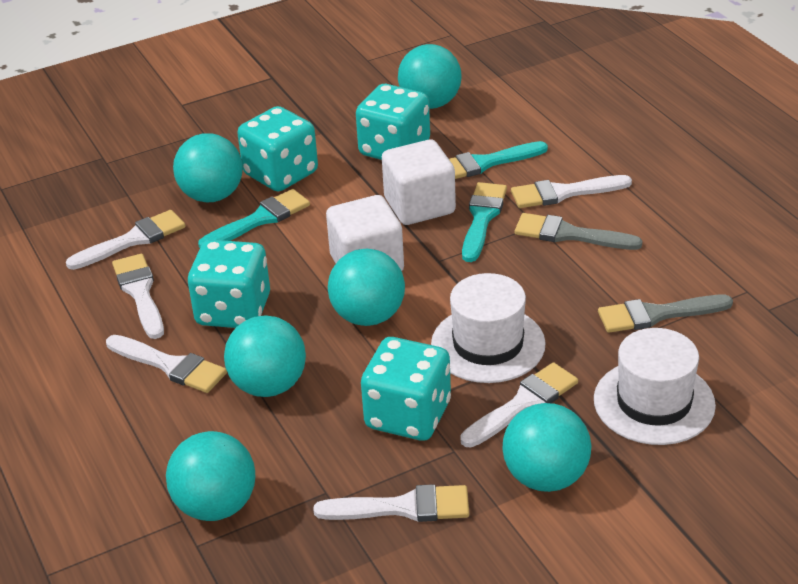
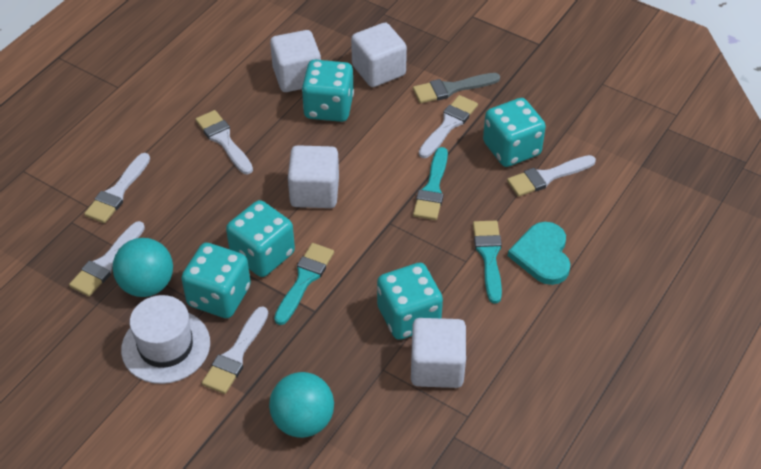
grey brush: [515,213,642,250] [598,295,733,333] = 2 -> [413,73,500,103] = 1
turquoise ball: [166,431,255,521] [173,133,243,202] [224,315,306,397] [328,248,405,326] [398,44,462,109] [502,403,591,492] = 6 -> [113,238,173,297] [269,372,334,438] = 2
turquoise dice: [188,240,270,328] [237,106,318,192] [356,84,430,160] [361,337,451,441] = 4 -> [181,243,251,318] [226,200,295,277] [302,60,354,122] [377,263,443,340] [483,98,546,167] = 5
turquoise heart: none = 0 -> [508,222,570,285] = 1
white cube: [326,195,404,271] [382,140,456,225] = 2 -> [270,30,321,92] [288,145,339,208] [351,23,407,87] [411,318,466,388] = 4
white hat: [431,273,546,383] [594,328,716,445] = 2 -> [121,295,210,384] = 1

